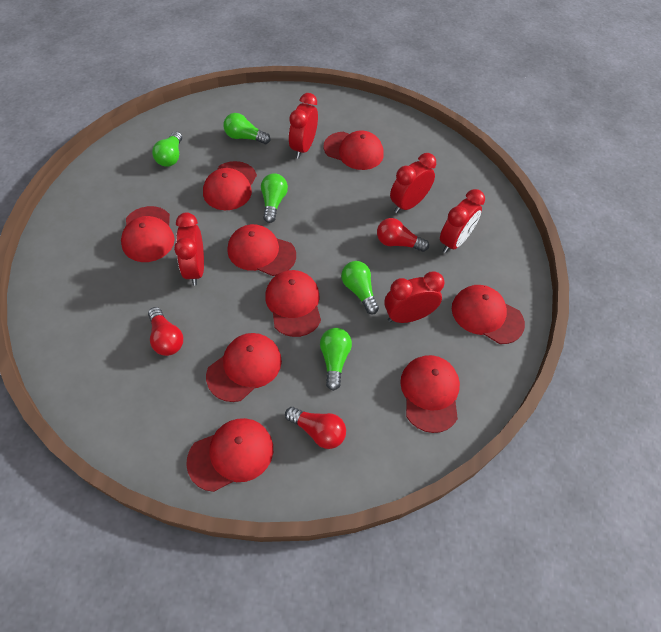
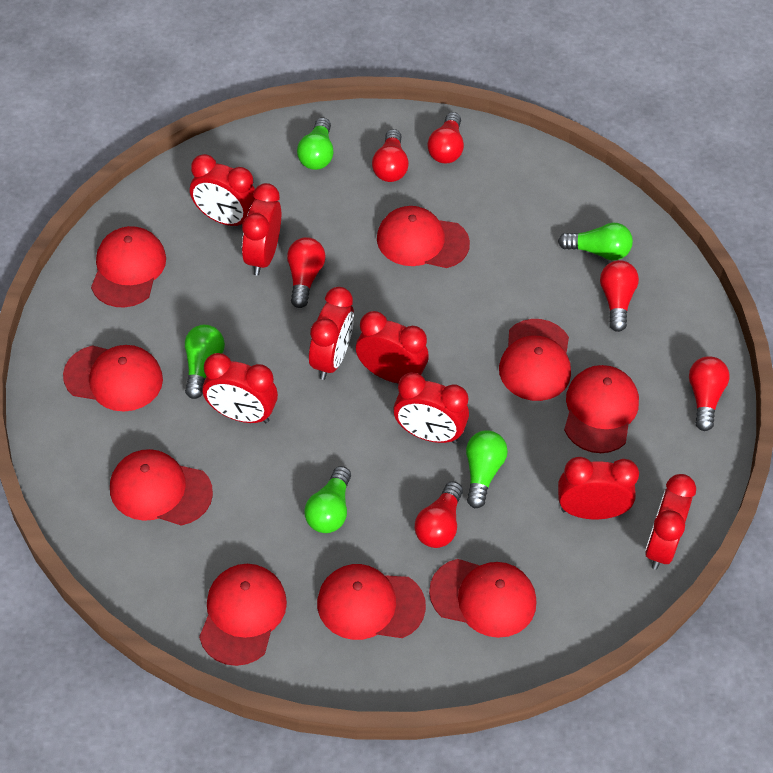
red clock: [174,213,204,285] [289,93,318,159] [384,271,445,323] [390,153,436,213] [440,189,485,253] = 5 -> [190,154,256,226] [202,353,278,423] [242,183,281,276] [309,287,354,380] [356,311,429,384] [393,372,469,443] [558,457,639,519] [645,474,696,570] = 8
red light bulb: [148,307,183,356] [285,407,346,449] [377,218,429,252] = 3 -> [287,237,326,308] [372,129,409,182] [415,481,463,548] [427,112,464,163] [600,260,639,332] [689,356,730,431] = 6

